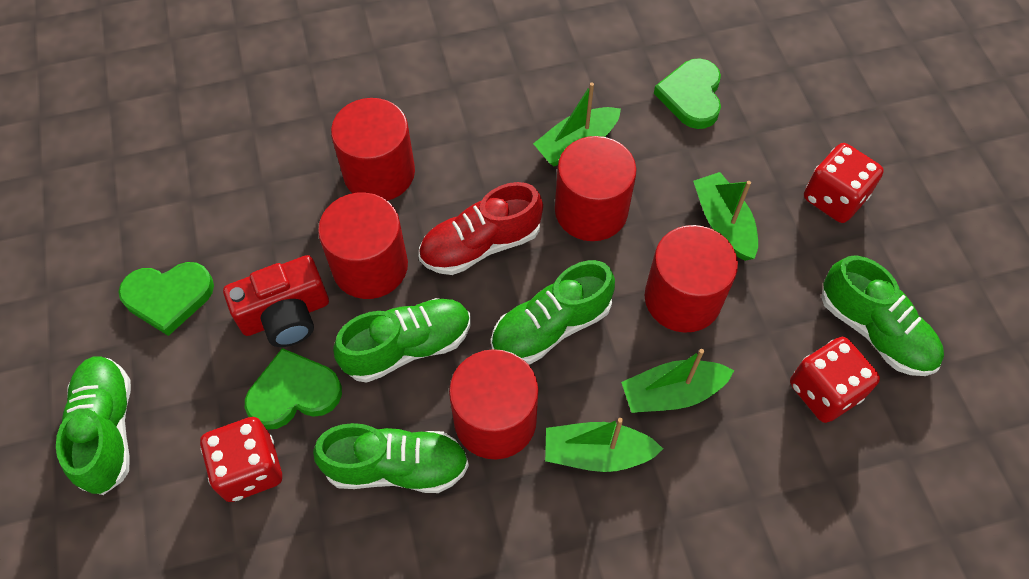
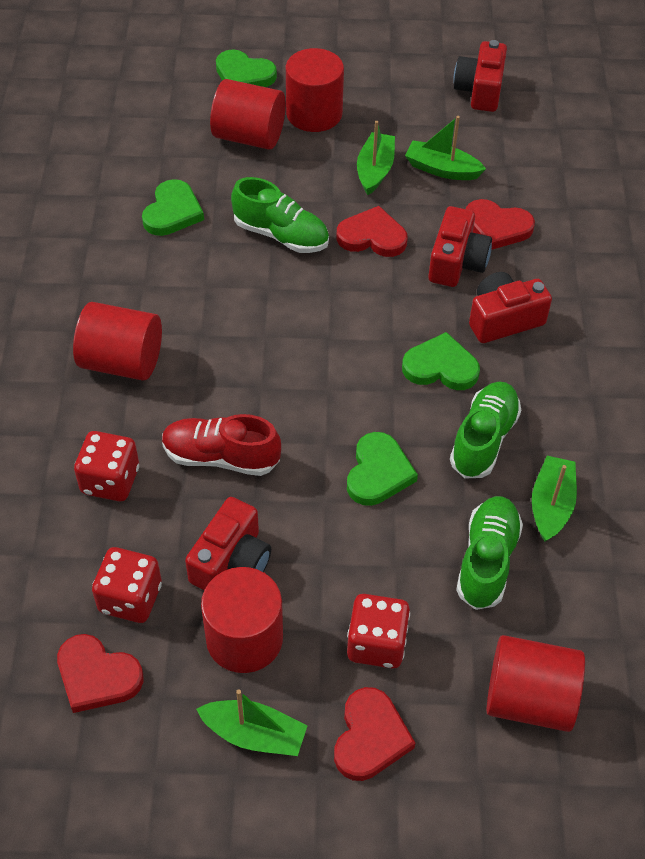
green heart: [118,262,214,336] [245,348,342,430] [654,58,721,129] = 3 -> [142,179,204,236] [216,49,277,87] [347,432,418,506] [402,332,480,390] = 4
green shoe: [56,356,131,495] [313,423,469,493] [333,298,470,383] [491,260,615,365] [821,255,944,376] = 5 -> [231,177,329,253] [450,382,521,479] [456,496,523,610] = 3
red camera: [223,255,329,347] = 1 -> [185,497,271,590] [428,206,492,287] [453,40,507,112] [469,272,552,343] = 4
red heart: none = 0 -> [57,634,143,713] [334,687,415,781] [337,206,408,257] [466,199,535,250] = 4

